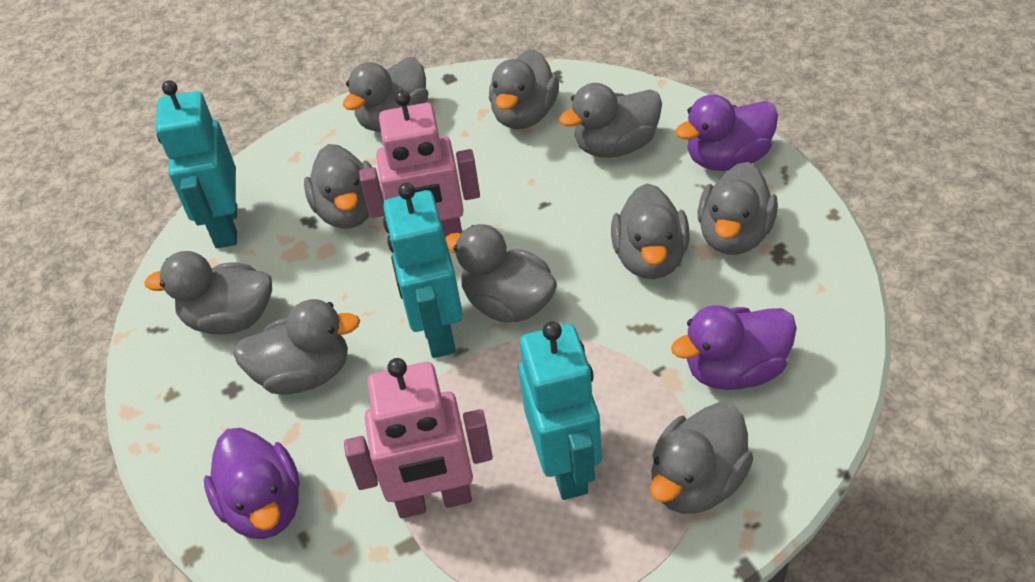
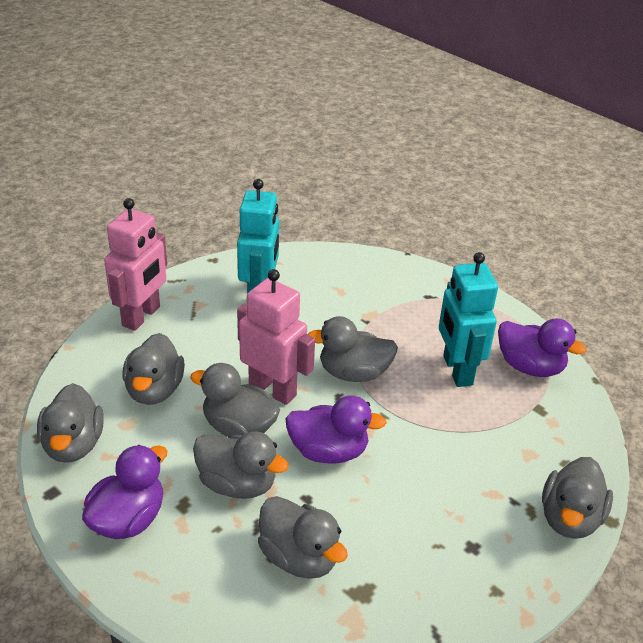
grey duck: [144,251,272,335] [233,299,360,395] [304,144,372,229] [343,57,428,132] [445,224,557,322] [489,49,559,129] [559,83,662,158] [611,183,690,279] [650,402,754,514] [697,162,778,255] = 10 -> [37,383,104,463] [123,333,185,405] [190,363,280,437] [193,431,289,499] [258,496,348,579] [308,316,398,382] [542,457,613,539] = 7
turquoise robot: [156,80,237,248] [383,183,463,358] [519,321,602,500] = 3 -> [237,179,279,294] [439,252,498,387] = 2

